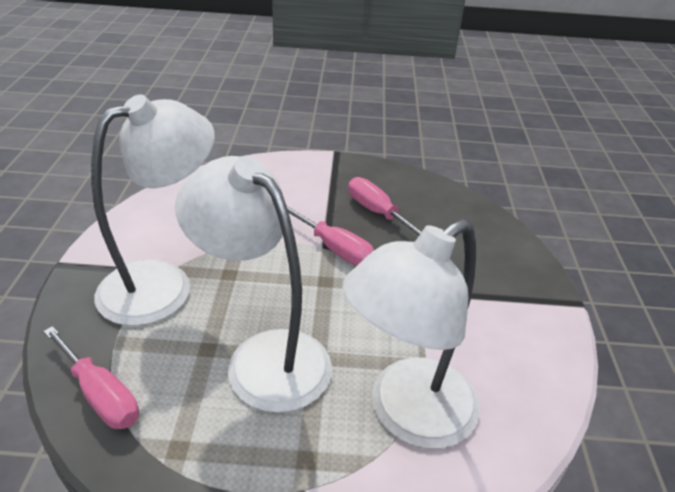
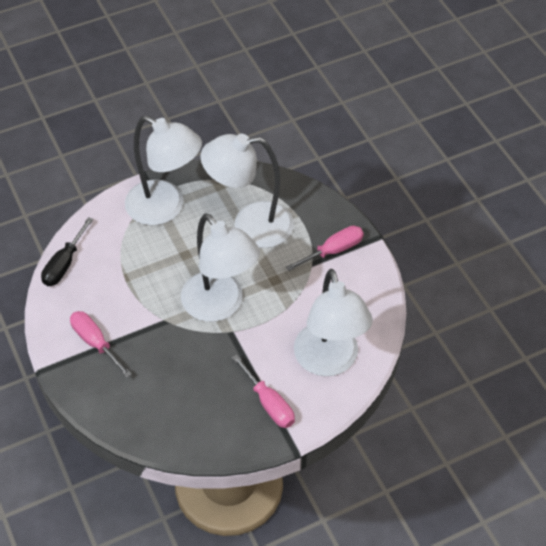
black screwdriver: none = 0 -> [41,217,93,286] = 1
white lamp: [91,95,215,326] [175,156,332,413] [343,219,479,449] = 3 -> [125,116,202,226] [181,213,260,322] [200,134,294,248] [294,269,373,376] = 4

